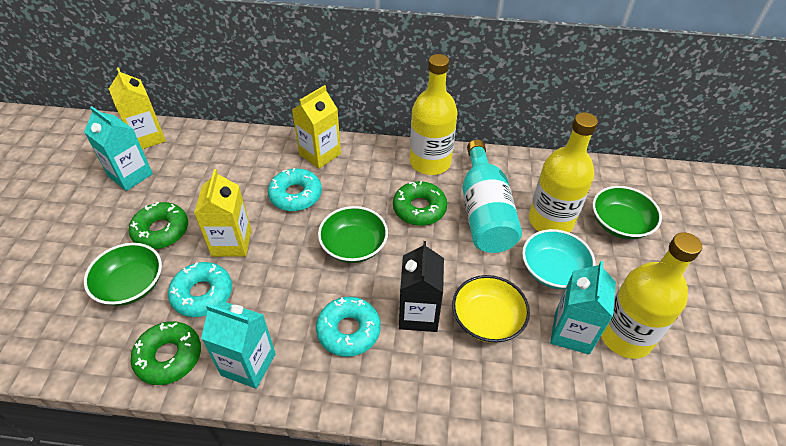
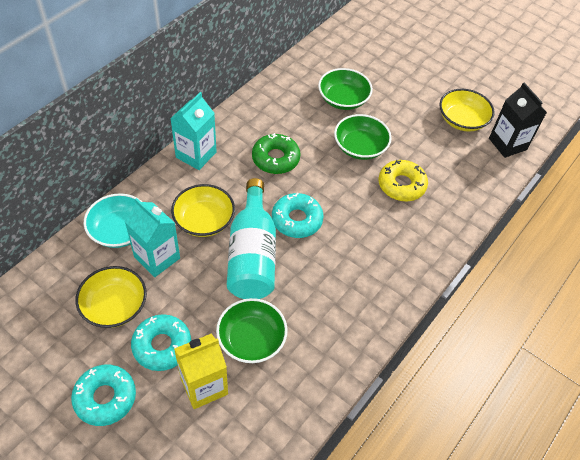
green donut: [129,202,188,249] [131,321,201,385] [393,181,447,226] = 3 -> [252,133,301,174] = 1
turquoise carton: [84,106,153,191] [201,302,276,389] [550,261,616,355] = 3 -> [125,198,180,277] [170,92,217,170] = 2
yellow bottle: [410,54,458,175] [529,112,598,233] [601,232,702,359] = 3 -> none = 0
yellow bowl: [452,275,530,343] = 1 -> [75,266,147,328] [171,184,235,237] [440,89,495,132] = 3
yellow carton: [109,67,166,149] [194,169,251,257] [292,85,341,169] = 3 -> [174,334,228,409] = 1
yellow donut: none = 0 -> [378,160,428,201] = 1

